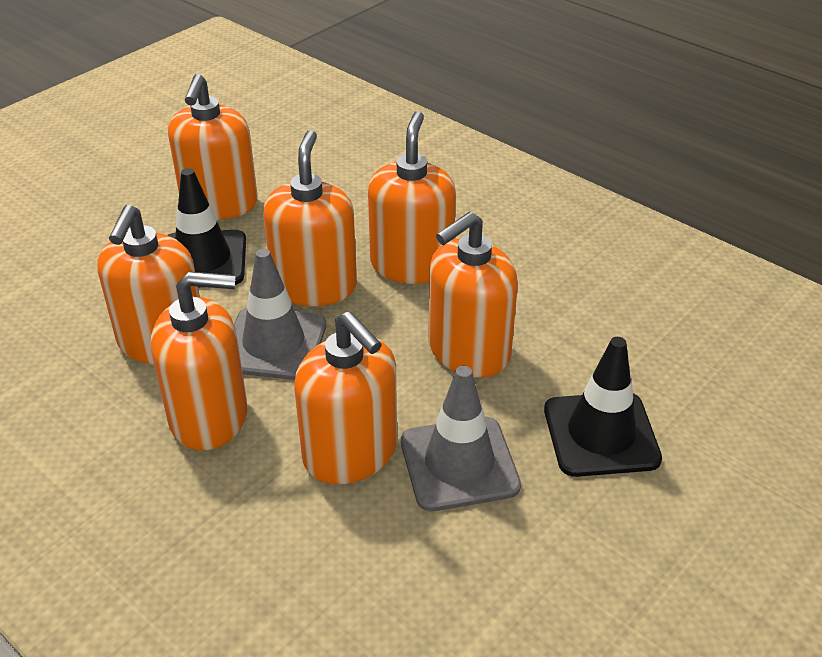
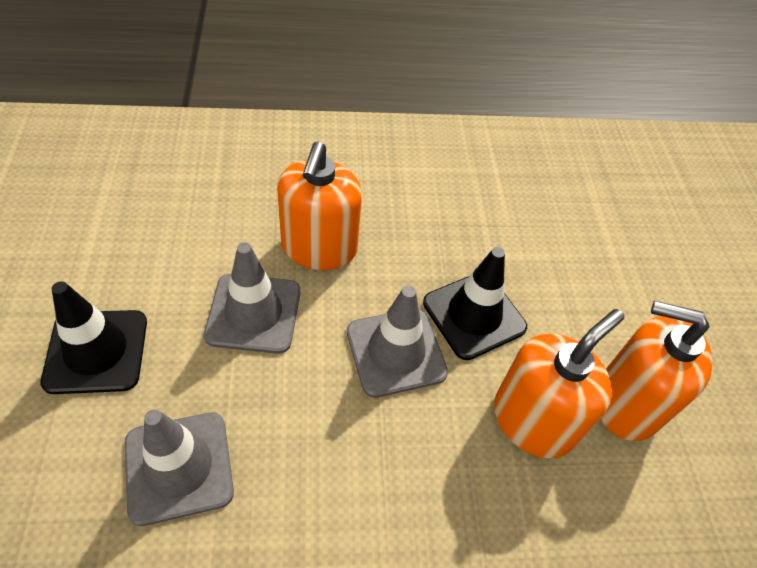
grey traffic cone: [234,249,326,380] [401,366,521,511] = 2 -> [125,410,234,526] [204,242,300,354] [347,286,448,398] = 3
orange soap dispenser: [97,205,200,364] [151,272,247,451] [168,74,258,219] [263,130,357,306] [294,312,397,484] [368,111,456,284] [428,212,518,378] = 7 -> [277,142,362,270] [494,309,624,458] [601,301,712,441] = 3

